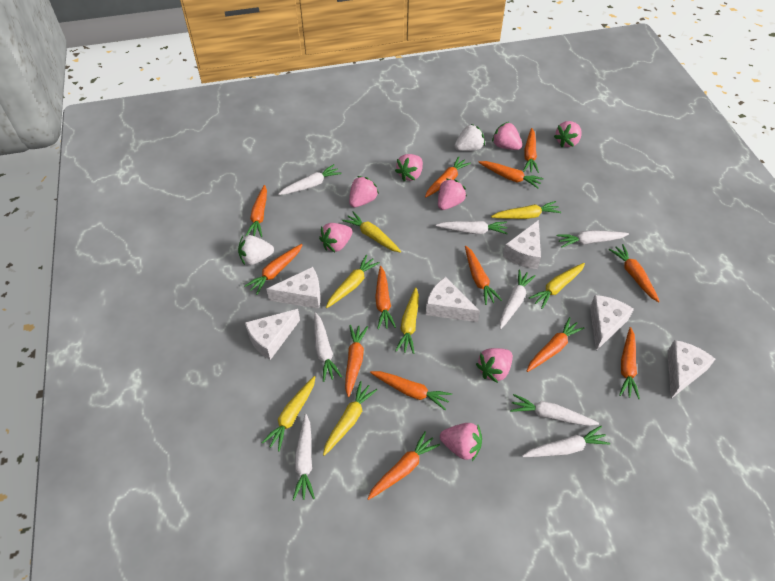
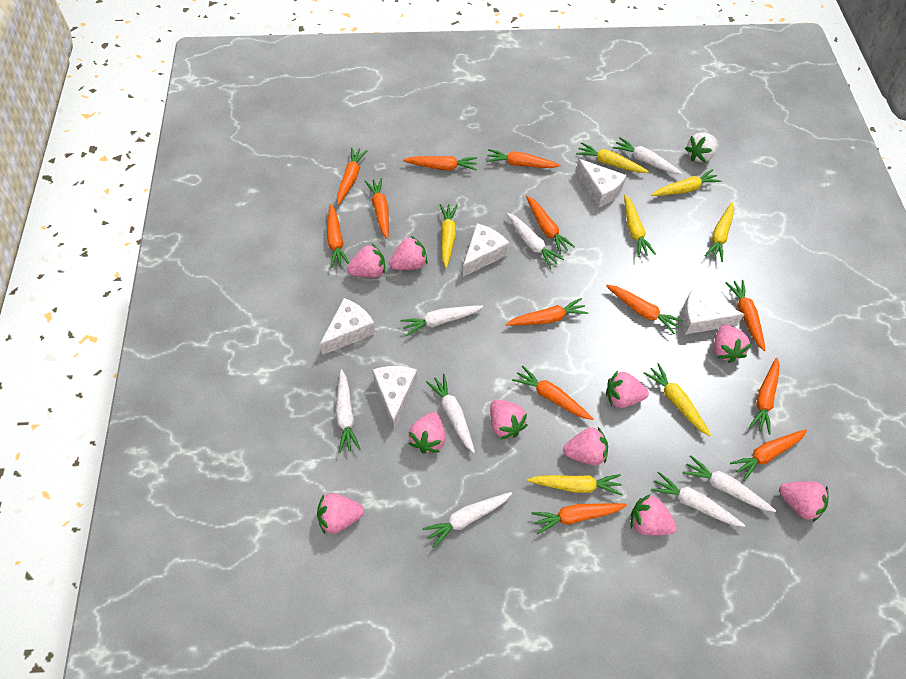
pink strawberry: [319,223,353,252] [349,176,379,207] [395,154,423,181] [438,178,467,210] [440,423,482,461] [476,348,513,383] [492,122,522,150] [554,121,582,147] = 8 -> [317,493,364,534] [347,244,385,278] [389,236,427,270] [409,412,445,454] [490,399,528,439] [563,427,608,465] [606,371,649,408] [631,495,677,535] [714,324,752,363] [779,481,829,522] = 10
white cheese: [245,309,300,360] [266,267,321,309] [426,277,480,322] [503,220,541,269] [590,295,634,351] [667,340,715,399] = 6 -> [320,298,376,355] [372,366,418,430] [463,223,509,277] [576,159,627,208] [682,289,745,335] = 5
white strawberry: [238,235,274,265] [455,124,485,151] = 2 -> [685,132,717,163] = 1

